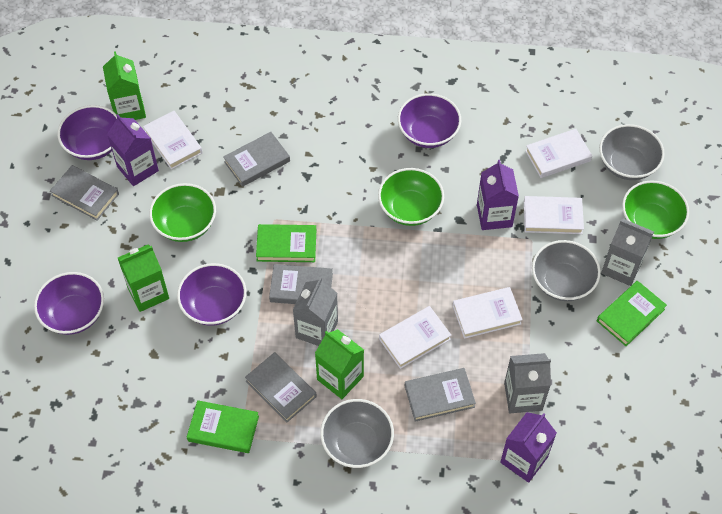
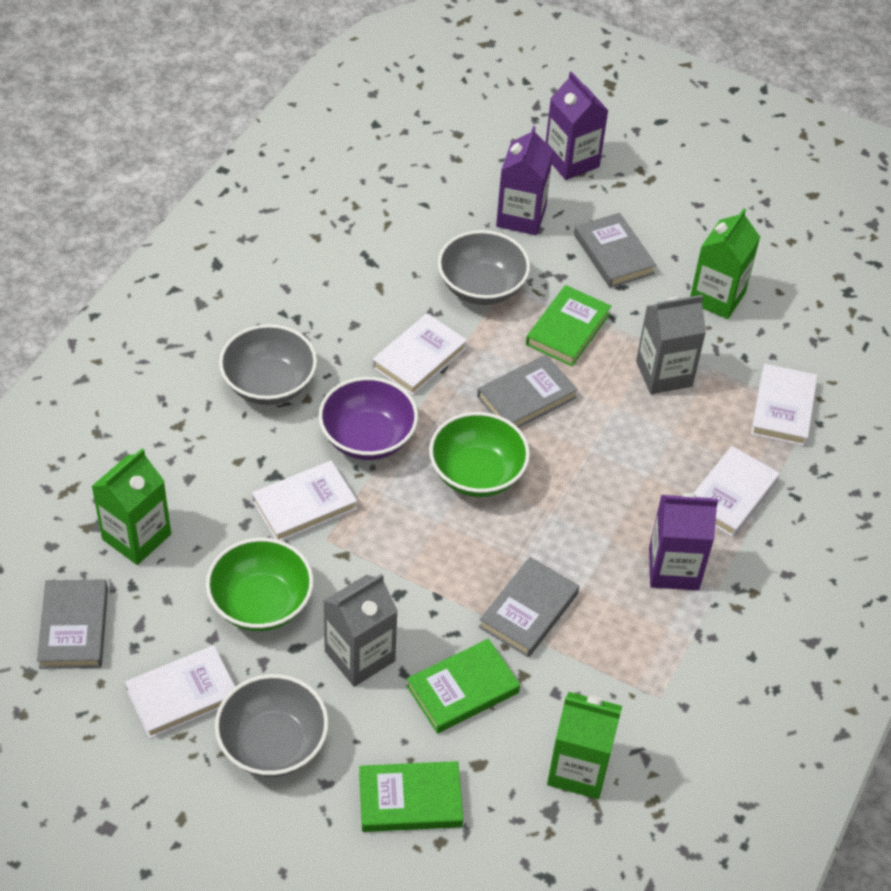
green bowl: [149,183,216,242] [378,168,444,226] [622,180,689,239] = 3 -> [206,538,314,631] [429,412,530,497] = 2
grey book: [50,165,119,221] [223,132,290,187] [245,352,317,422] [269,264,333,304] [405,368,476,422] = 5 -> [37,579,108,669] [477,355,578,428] [479,557,579,657] [574,213,657,288] = 4
grey carton: [293,277,338,346] [504,353,551,413] [601,219,654,286] = 3 -> [323,574,398,687] [636,295,706,394] = 2
purple bowl: [34,272,104,335] [58,105,117,160] [177,263,246,326] [398,93,461,148] = 4 -> [319,377,418,460] = 1

